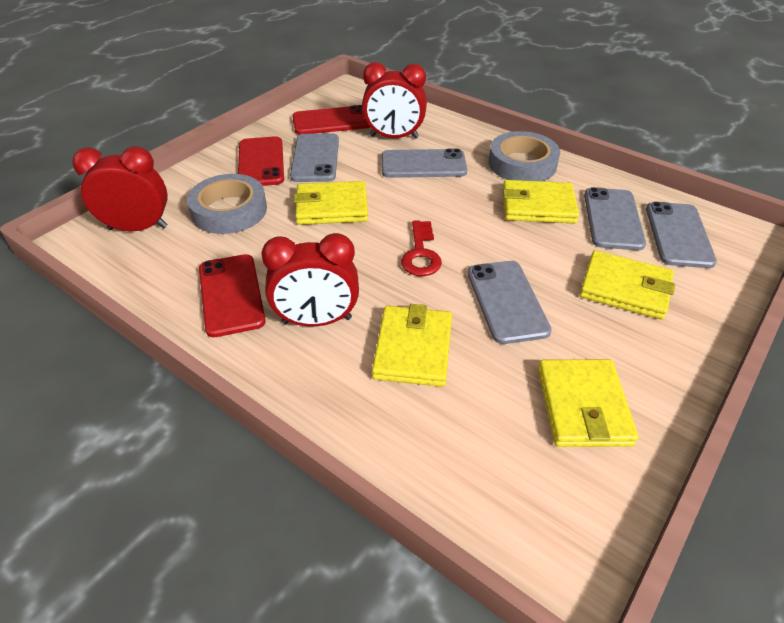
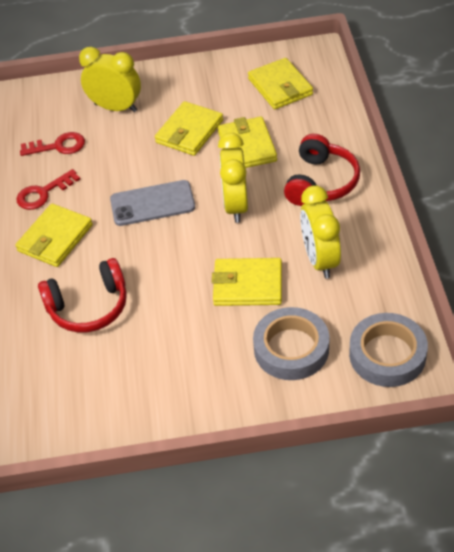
grey phone: [290,133,339,182] [382,148,467,178] [468,261,552,344] [584,187,646,250] [646,202,717,268] = 5 -> [110,180,195,226] = 1
red clock: [72,146,168,231] [261,233,359,326] [362,62,427,139] = 3 -> none = 0
red headphones: none = 0 -> [38,258,127,333] [284,134,360,206] = 2
red key: [401,220,442,276] = 1 -> [16,169,80,210] [20,132,85,156] = 2
red phone: [199,254,266,337] [238,136,284,186] [292,105,370,135] = 3 -> none = 0
yellow clock: none = 0 -> [79,47,141,112] [218,133,248,223] [300,185,341,279] = 3

